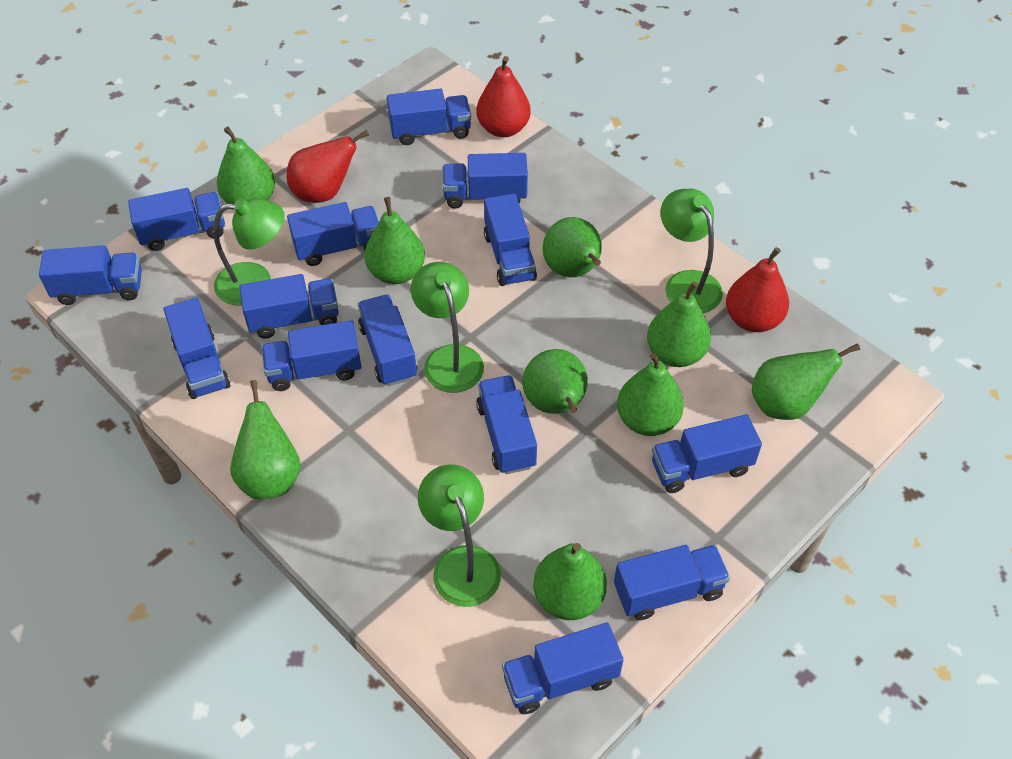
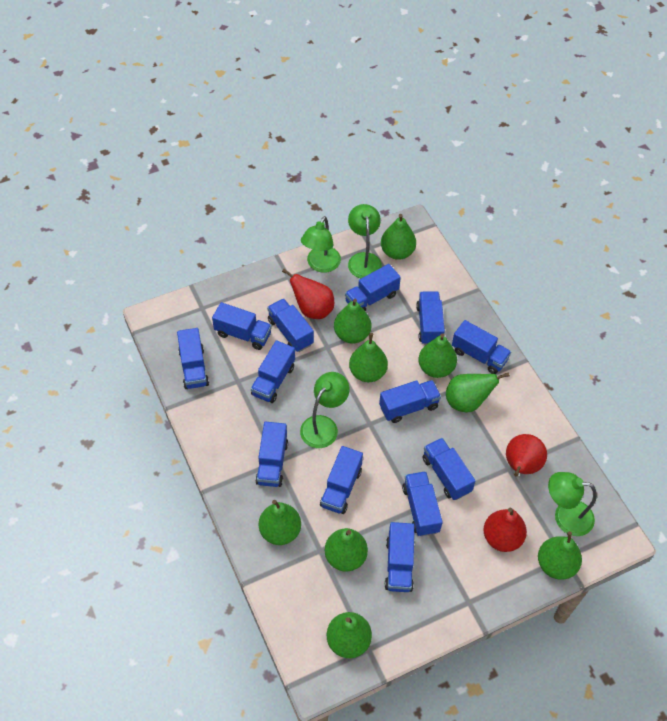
blue truck: [39,245,142,305] [128,188,225,251] [164,297,230,399] [239,274,339,339] [261,320,361,391] [287,202,379,266] [358,294,417,386] [387,89,471,145] [442,153,528,209] [476,375,537,474] [484,194,537,286] [502,622,624,714] [614,545,730,620] [652,414,762,493] = 14 -> [177,328,209,389] [212,302,272,350] [251,340,295,403] [255,422,288,487] [267,299,314,352] [320,446,363,514] [345,264,401,312] [379,380,441,423] [385,522,415,592] [402,471,443,536] [416,291,445,345] [422,438,475,500] [452,320,511,374] = 13

